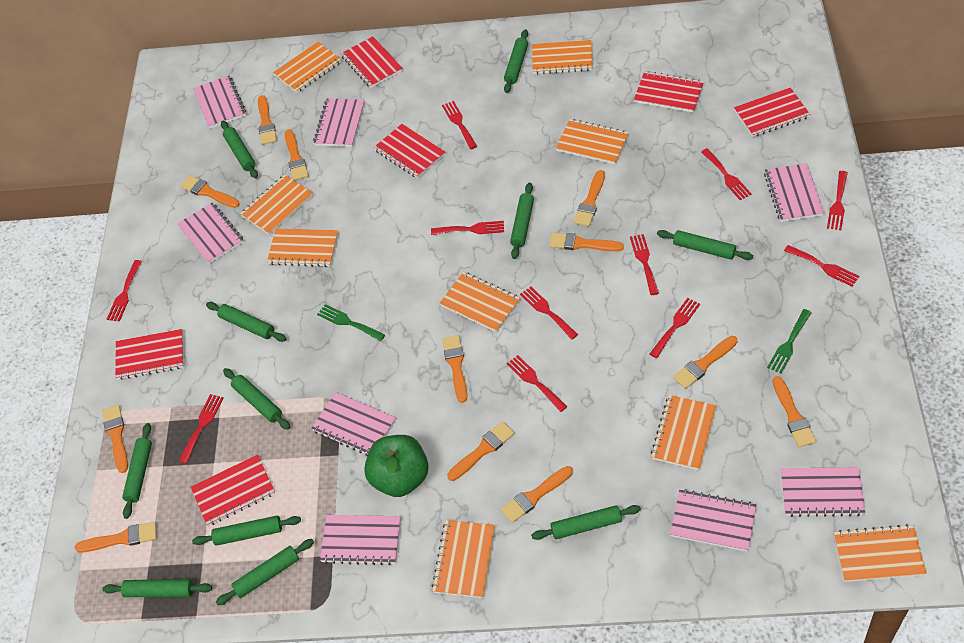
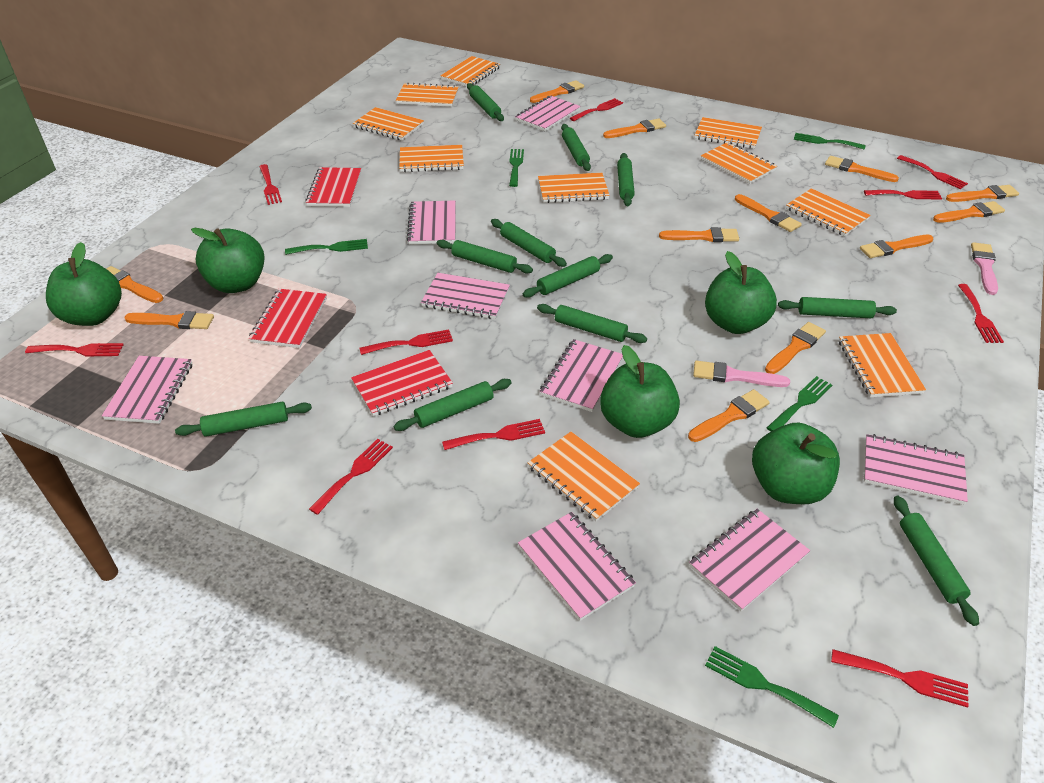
green apple: [364,435,429,497] = 1 -> [46,242,122,326] [191,228,264,293] [600,345,680,438] [705,251,777,334] [752,423,840,504] = 5
green fork: [317,304,385,341] [767,309,812,374] = 2 -> [285,239,368,255] [509,149,524,187] [705,646,839,728] [767,376,832,432] [794,133,866,150] = 5
orange notebook: [240,175,313,235] [267,228,338,267] [273,42,341,93] [432,520,495,598] [439,272,520,332] [532,40,593,74] [556,119,629,164] [651,395,716,470] [834,524,926,582] = 9 -> [353,107,424,141] [396,83,458,107] [399,145,464,172] [440,56,500,86] [528,432,640,521] [538,173,610,203] [695,117,762,149] [701,142,777,184] [786,188,871,236] [839,333,926,397] = 10
pink brush: none = 0 -> [693,361,790,387] [971,242,998,295] = 2
red fork: [107,260,142,322] [179,394,224,464] [431,221,504,235] [442,101,477,149] [507,355,567,412] [520,287,578,340] [630,234,659,295] [650,298,700,358] [701,148,752,200] [784,245,859,287] [827,171,848,230] = 11 -> [25,343,124,356] [259,164,282,205] [309,439,393,515] [360,329,453,355] [442,419,545,450] [570,98,623,121] [831,649,969,708] [864,190,942,200] [897,155,968,189] [958,284,1004,343] = 10
red notebook: [115,329,184,380] [191,455,275,526] [341,36,403,88] [374,124,445,178] [634,71,704,113] [734,88,810,137] = 6 -> [248,289,327,348] [305,167,361,207] [351,350,453,416] = 3

